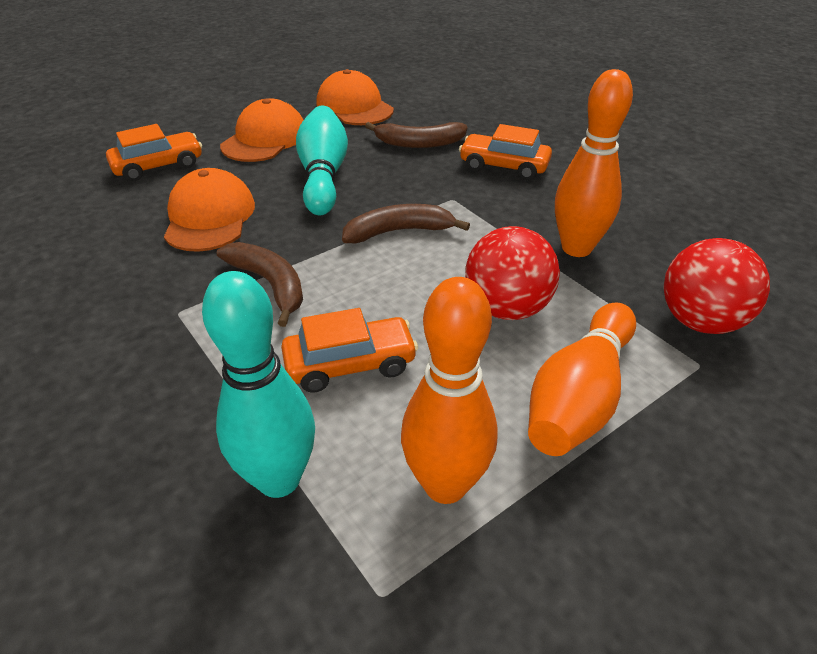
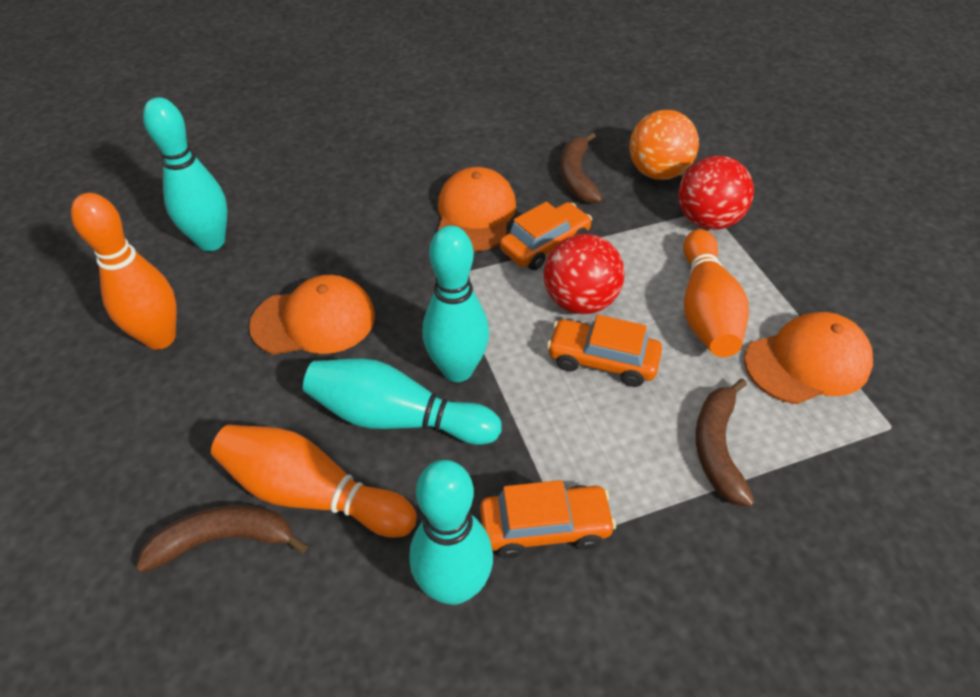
orange ball: none = 0 -> [629,110,699,180] = 1
turquoise bowling pin: [202,271,315,498] [296,106,348,215] = 2 -> [143,97,227,251] [303,358,502,445] [409,460,493,605] [422,225,489,382] = 4

